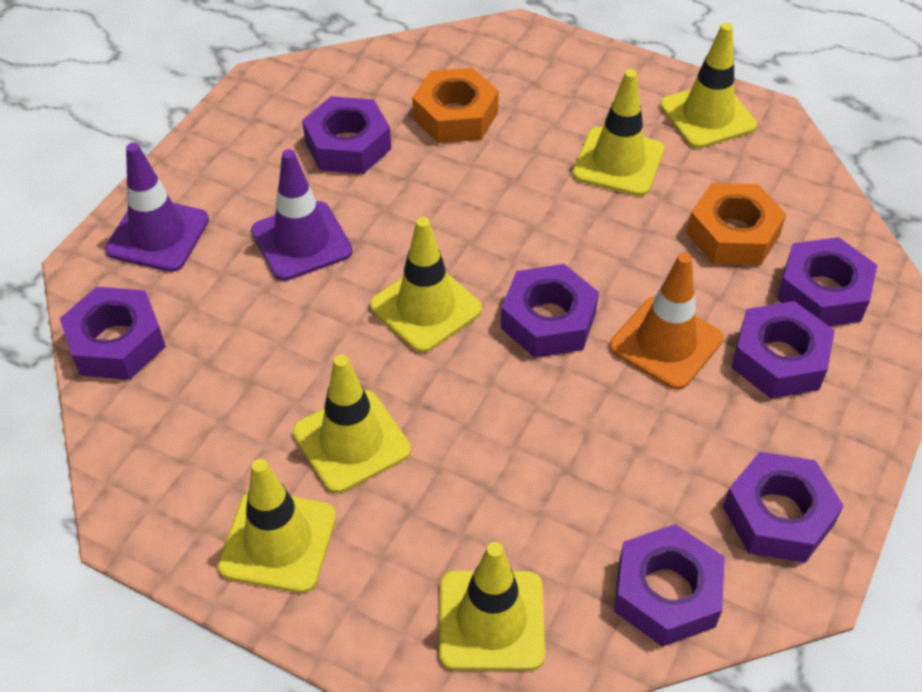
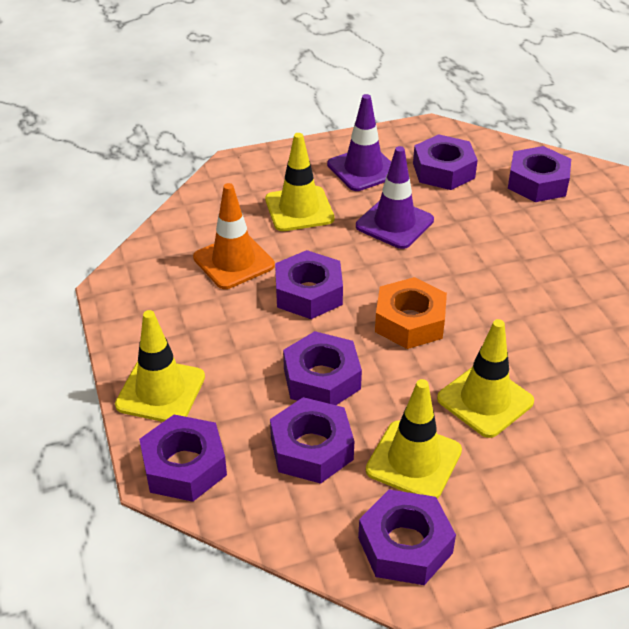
orange nut: [412,68,499,143] [687,183,786,266] = 2 -> [375,277,447,349] = 1
yellow traffic cone: [218,459,336,593] [292,354,411,493] [370,217,482,353] [439,542,545,670] [572,69,664,196] [660,23,757,148] = 6 -> [115,310,205,422] [265,133,335,231] [366,379,462,499] [437,319,534,438] = 4

